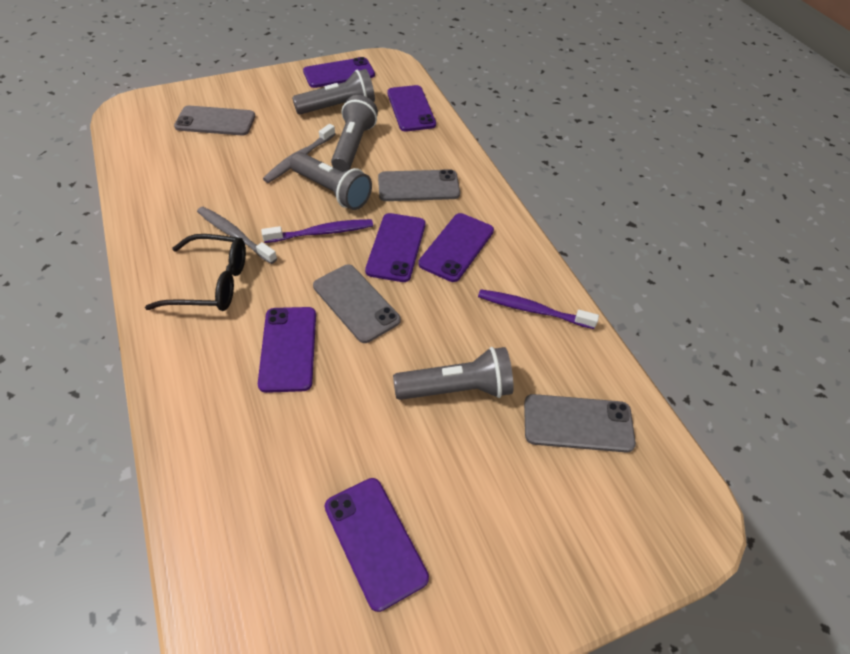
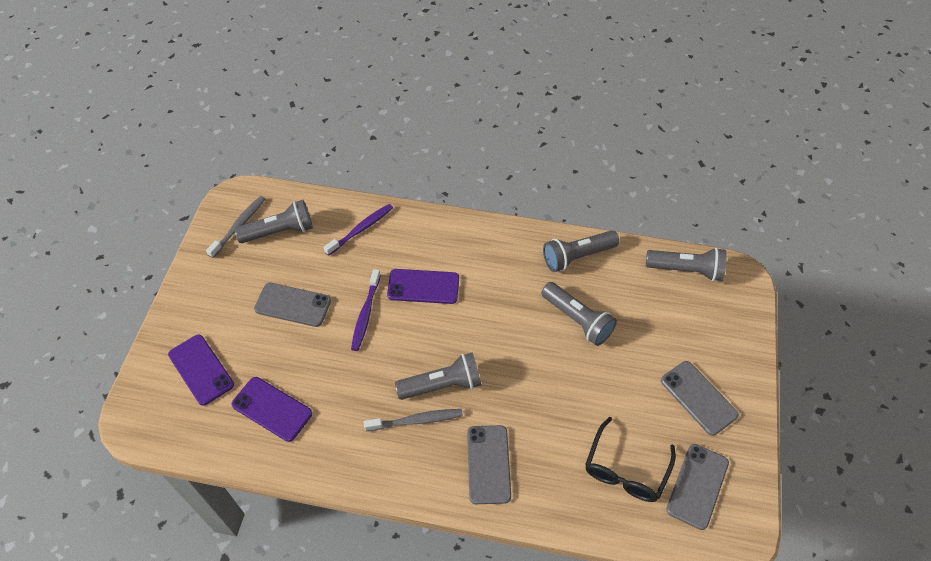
grey flashlight: [290,152,372,210] [292,69,375,114] [331,95,378,172] [393,347,514,400] = 4 -> [234,200,313,243] [395,353,481,400] [541,282,617,346] [543,230,619,272] [646,248,727,281] = 5
purple phone: [258,307,316,393] [303,57,375,88] [324,478,429,612] [365,213,426,282] [387,85,436,132] [418,213,494,282] = 6 -> [168,335,234,406] [231,377,312,442] [387,269,459,304] = 3

